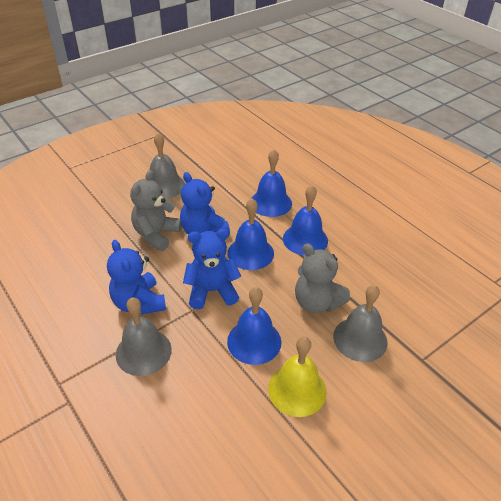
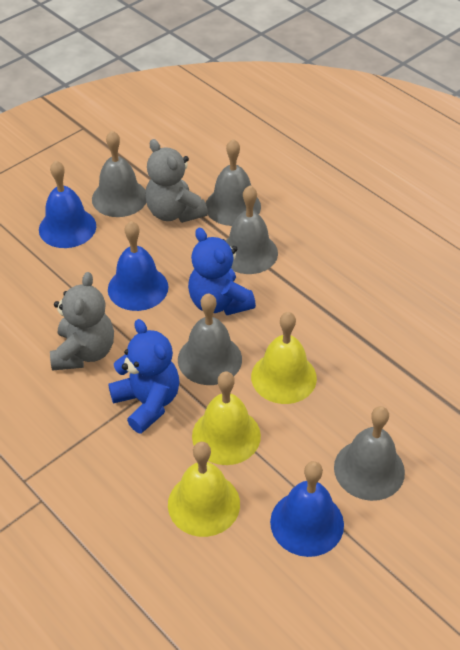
blue bell: [227,287,281,365] [228,198,274,270] [251,149,292,217] [283,185,328,256] = 4 -> [39,160,96,248] [108,221,169,311] [270,461,344,557] = 3
blue teddy bear: [107,240,166,315] [180,172,230,235] [183,229,241,309] = 3 -> [108,319,180,434] [188,228,256,315] = 2
grey bell: [116,297,172,376] [150,133,185,199] [333,285,388,362] = 3 -> [92,131,146,217] [178,293,242,385] [206,139,261,226] [226,186,278,274] [334,406,405,501] = 5
yellow bell: [268,337,326,417] = 1 -> [168,442,240,537] [192,371,261,465] [251,312,317,404] = 3

